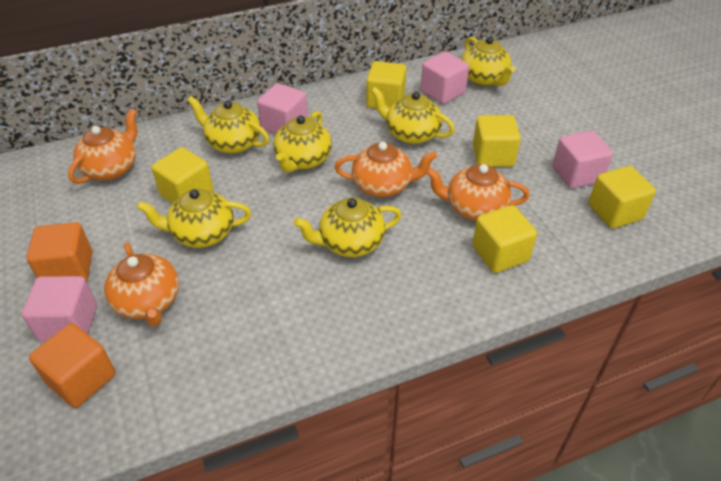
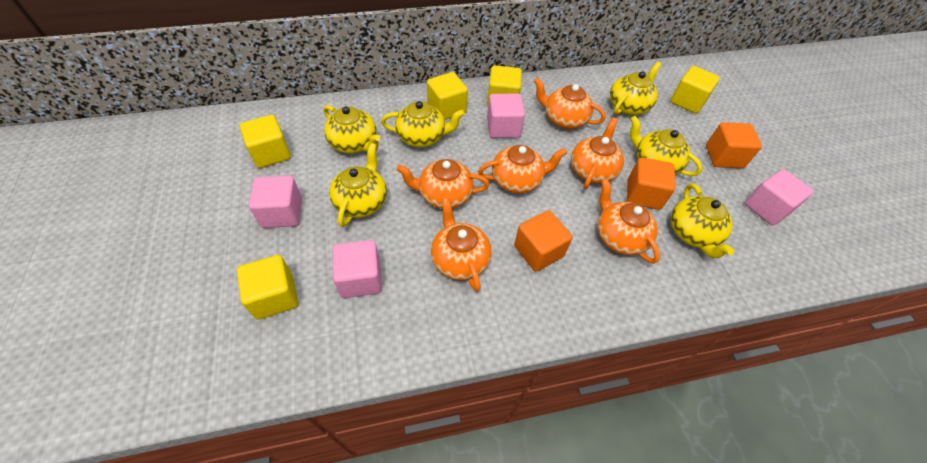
orange cube: [27,222,92,281] [29,323,115,408] = 2 -> [514,210,572,272] [627,157,676,210] [706,122,762,168] = 3
orange teapot: [68,109,137,184] [104,243,179,326] [335,142,437,197] [425,164,530,221] = 4 -> [396,159,489,209] [431,198,492,292] [478,145,567,194] [534,78,606,129] [571,117,624,189] [597,179,660,264] = 6

